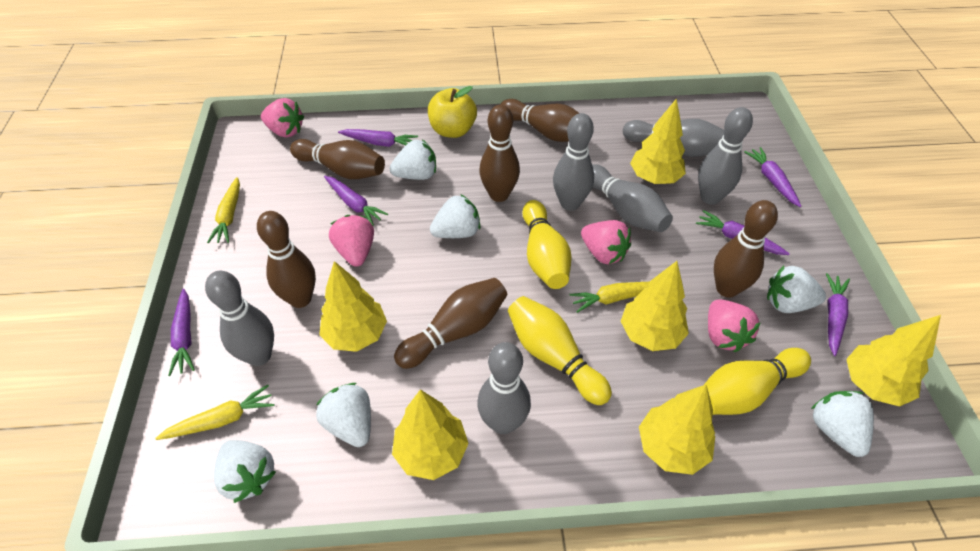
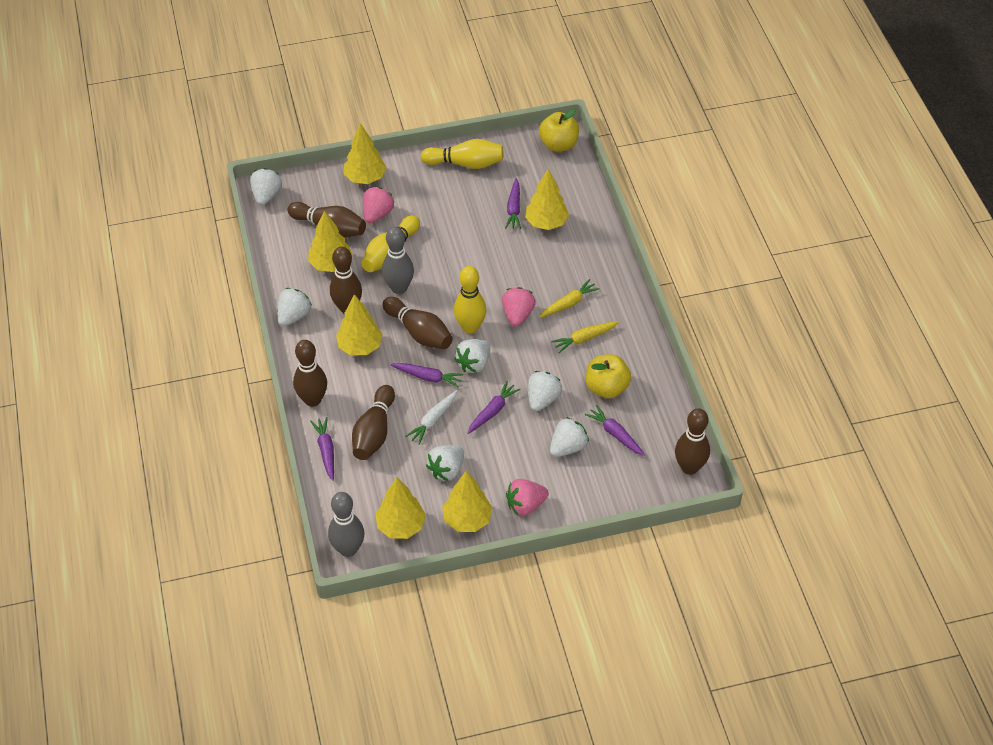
grey bowling pin: [205,271,274,366] [477,342,531,434] [553,113,594,211] [592,164,673,232] [623,119,724,157] [698,107,753,205] = 6 -> [328,492,365,557] [382,227,414,294] = 2
pink strawberry: [261,98,304,137] [329,215,374,267] [581,220,631,264] [708,299,761,352] = 4 -> [363,187,395,223] [502,287,536,326] [506,479,549,516] = 3
purple carrot: [168,289,195,376] [324,176,388,226] [338,129,418,147] [696,210,790,255] [744,147,801,207] [826,273,850,356] = 6 -> [310,417,334,481] [391,363,463,388] [468,381,521,434] [505,178,521,229] [585,405,645,456] = 5
white carrot: none = 0 -> [405,390,458,445] = 1
yellow apple: [428,86,477,138] = 1 -> [539,109,579,152] [586,354,631,398] = 2
yellow carrot: [155,385,274,440] [207,177,240,243] [569,282,650,313] = 3 -> [539,279,600,318] [551,321,619,353] = 2

